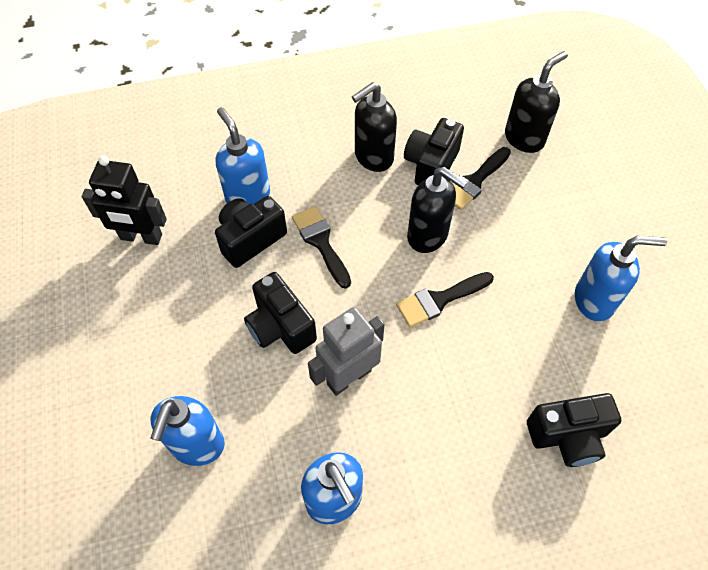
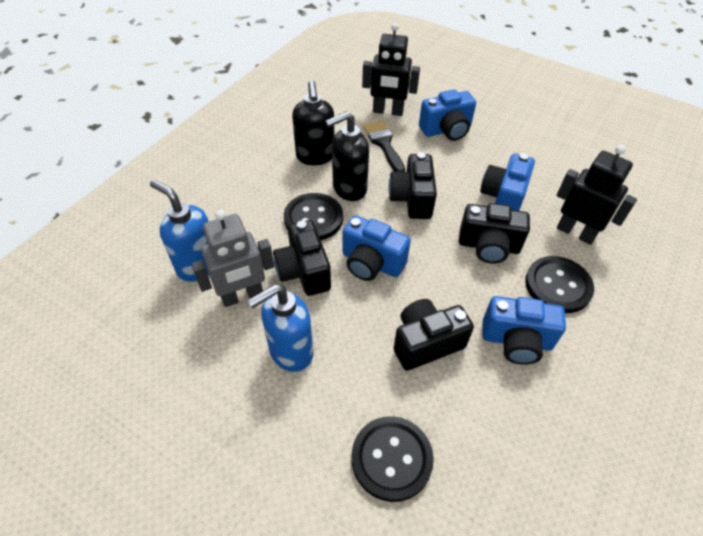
black brush: [292,206,351,288] [396,272,494,327] [452,147,511,210] = 3 -> [363,121,405,172] = 1
black button: none = 0 -> [284,193,343,240] [352,416,434,502] [525,256,594,313] = 3
black robot: [82,155,167,245] = 1 -> [362,23,420,116] [557,145,637,245] = 2
black soap dispenser: [352,82,397,172] [407,167,468,253] [505,51,568,153] = 3 -> [292,80,334,165] [325,111,369,201] = 2
blue camera: none = 0 -> [343,215,411,281] [419,89,476,141] [480,153,535,211] [482,296,566,365] = 4
blue soap dispenser: [150,396,225,466] [216,107,270,204] [301,452,363,524] [575,235,667,321] = 4 -> [150,180,209,282] [247,284,313,372] = 2

